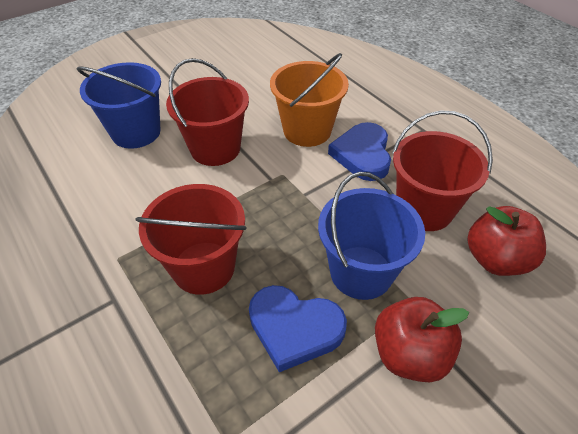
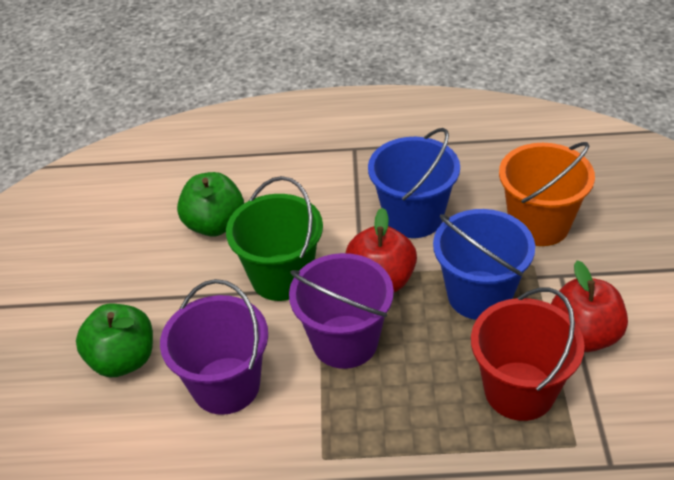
blue heart: [249,285,347,372] [328,122,391,181] = 2 -> none = 0
green apple: none = 0 -> [76,304,153,377] [177,172,244,237] = 2
green bucket: none = 0 -> [226,176,323,301] = 1
purple bucket: none = 0 -> [160,279,268,415] [289,253,394,369] = 2
red bucket: [136,184,246,295] [166,58,249,166] [392,111,493,231] = 3 -> [471,287,585,421] = 1

